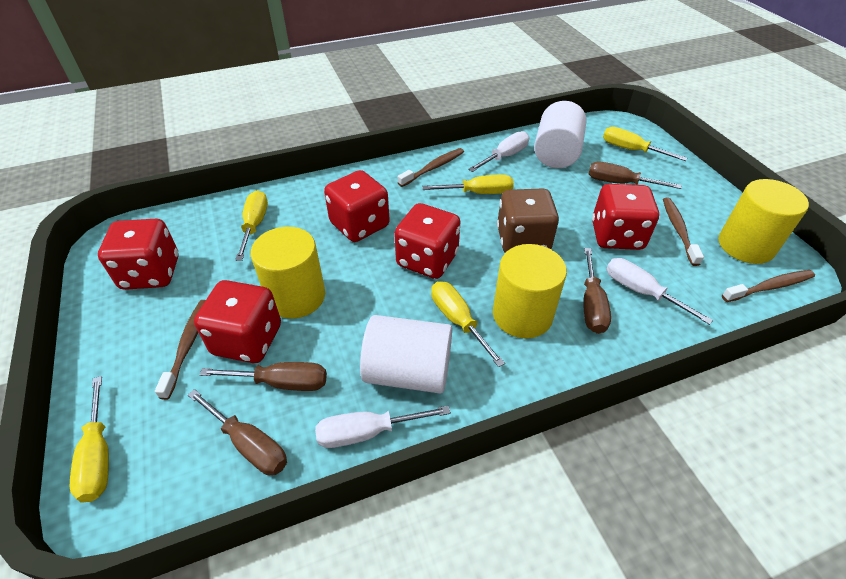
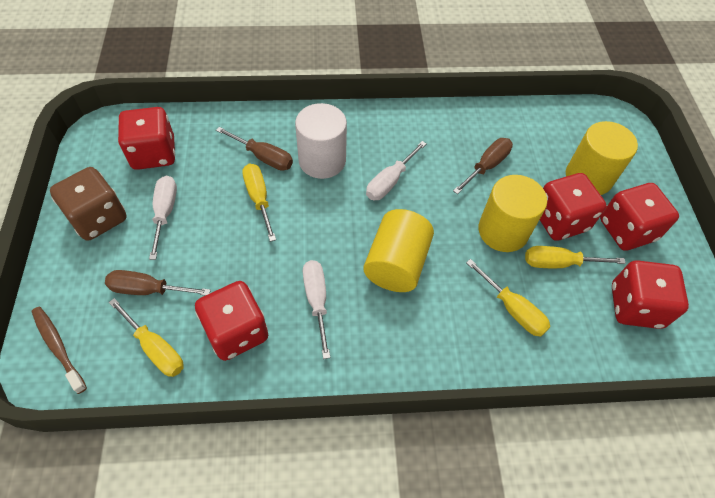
brown screwdriver: [188,389,287,475] [200,362,327,391] [583,248,611,334] [588,162,682,189] = 4 -> [105,270,211,295] [216,127,293,171] [453,138,513,194] = 3
brown toothbrush: [155,300,206,400] [398,148,464,187] [663,198,704,266] [722,270,815,302] = 4 -> [32,307,87,394] = 1
white cylinder: [360,315,452,394] [534,101,586,168] = 2 -> [295,103,347,179] = 1
yellow screwdriver: [70,376,109,502] [235,190,268,261] [422,174,514,194] [431,281,505,367] [603,127,687,161] = 5 -> [109,298,184,377] [242,164,276,242] [466,259,550,337] [525,246,626,268] = 4

